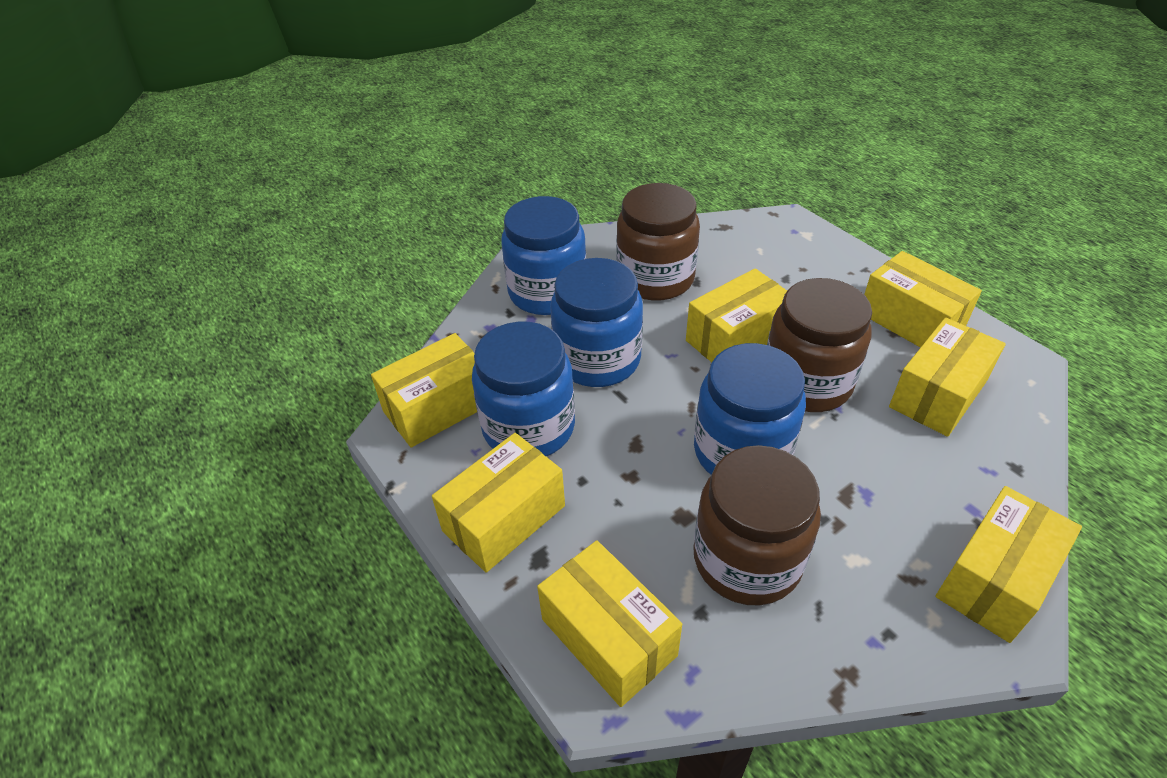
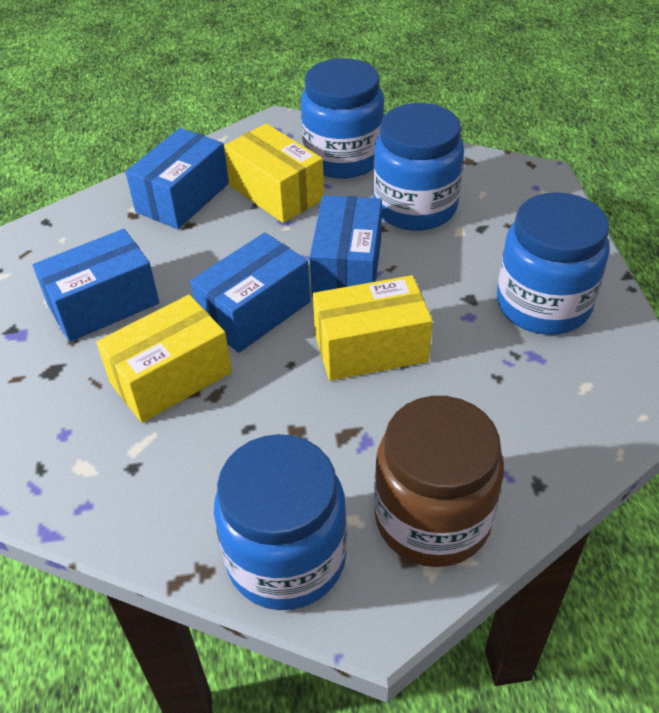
blue box: none = 0 -> [33,229,159,342] [126,128,229,229] [190,233,310,353] [310,195,382,298] = 4
brown jar: [616,183,700,301] [693,445,821,605] [767,278,872,412] = 3 -> [374,396,504,567] = 1
yellow box: [371,333,477,447] [432,433,565,573] [537,540,682,707] [686,268,787,362] [864,251,982,348] [889,317,1006,437] [935,486,1082,643] = 7 -> [96,295,232,423] [224,123,324,223] [313,275,433,381] = 3

